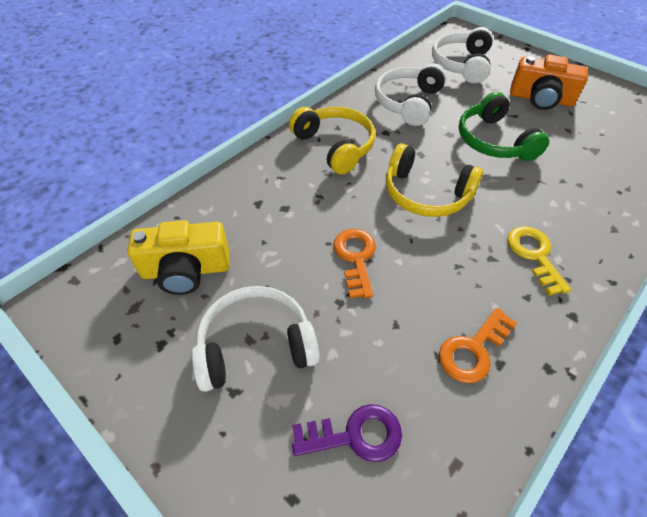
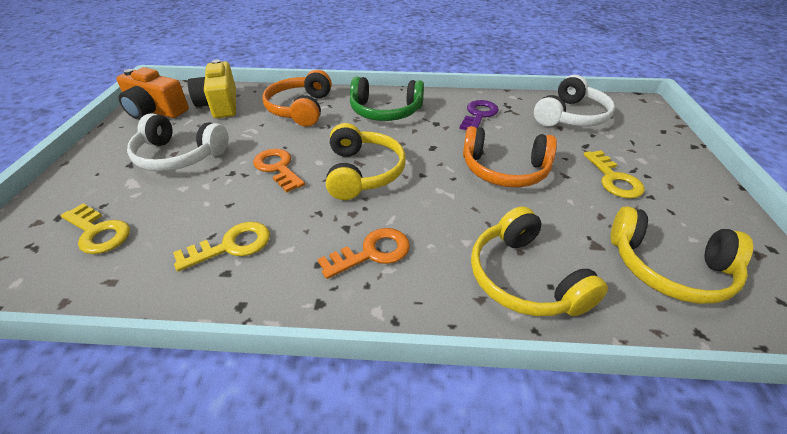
orange headphones: none = 0 -> [262,70,332,127] [463,126,557,187] = 2
white headphones: [192,286,320,392] [375,63,447,126] [432,27,493,84] = 3 -> [127,113,229,171] [534,75,615,127] = 2
yellow headphones: [289,107,375,175] [386,143,483,217] = 2 -> [326,123,406,200] [471,206,608,316] [611,206,753,304] = 3
yellow key: [507,226,571,296] = 1 -> [61,203,130,254] [173,222,270,271] [584,150,645,199] = 3

